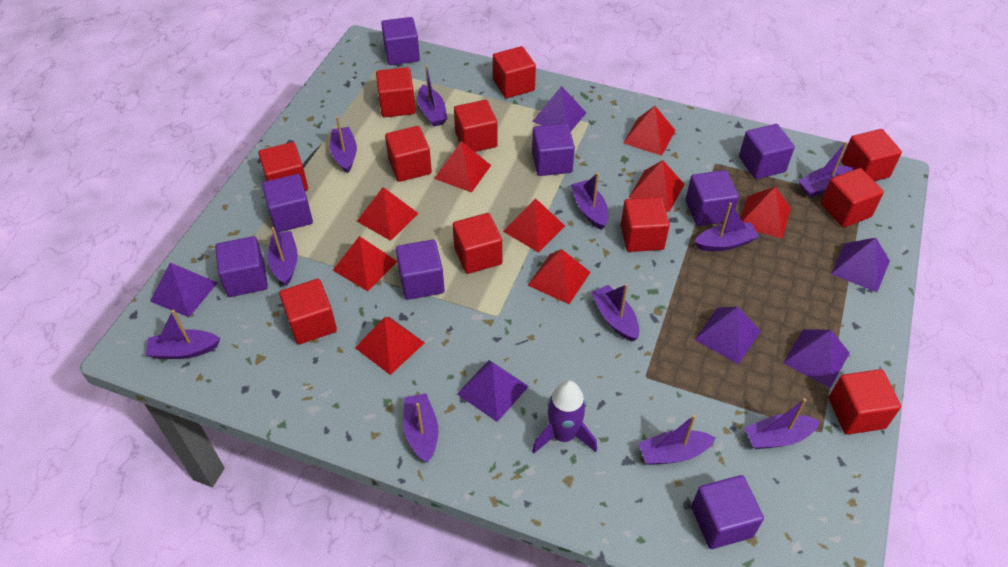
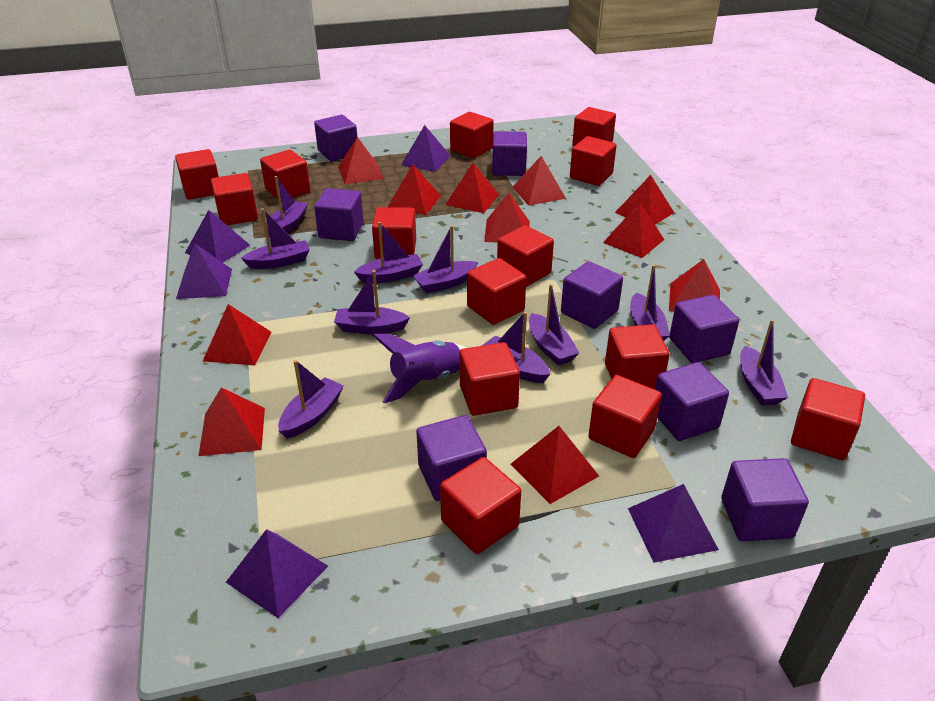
purple boat: [146,310,221,359] [268,227,298,286] [330,116,357,173] [403,393,438,463] [418,65,448,127] [571,172,608,230] [591,284,639,341] [638,415,716,465] [694,203,759,251] [744,398,820,449] [798,142,853,197] = 11 -> [241,208,310,269] [267,176,308,233] [278,360,344,439] [334,270,410,334] [354,222,423,283] [413,225,478,294] [482,312,550,383] [529,284,579,365] [630,265,670,341] [740,319,788,406] = 10
purple pyramid: [150,263,217,317] [457,360,529,422] [532,86,586,132] [694,307,761,364] [783,329,850,388] [831,238,890,292] = 6 -> [176,243,232,299] [185,210,250,263] [226,529,328,618] [401,125,450,172] [628,484,719,563] = 5
red cube: [258,142,308,191] [279,279,337,345] [376,67,416,117] [385,126,432,182] [453,213,502,274] [454,100,498,152] [493,46,536,98] [621,197,670,252] [821,168,884,228] [829,369,901,435] [841,129,902,181] = 11 -> [175,149,219,200] [211,173,258,225] [260,150,310,199] [372,207,416,259] [440,457,521,554] [450,112,494,159] [459,342,520,416] [467,258,527,325] [497,225,554,287] [570,136,617,186] [572,107,616,146] [588,375,662,458] [605,324,670,389] [791,378,865,460] = 14
red pyramid: [333,236,397,291] [355,317,425,375] [357,187,419,241] [434,141,491,193] [503,198,565,253] [528,249,590,304] [623,106,676,156] [629,160,685,212] [741,187,791,239] = 9 -> [199,387,265,456] [203,304,272,365] [338,137,384,184] [388,165,441,215] [446,163,499,213] [484,193,530,243] [511,426,599,504] [513,156,566,206] [603,202,665,258] [615,175,674,224] [669,259,720,312] = 11

